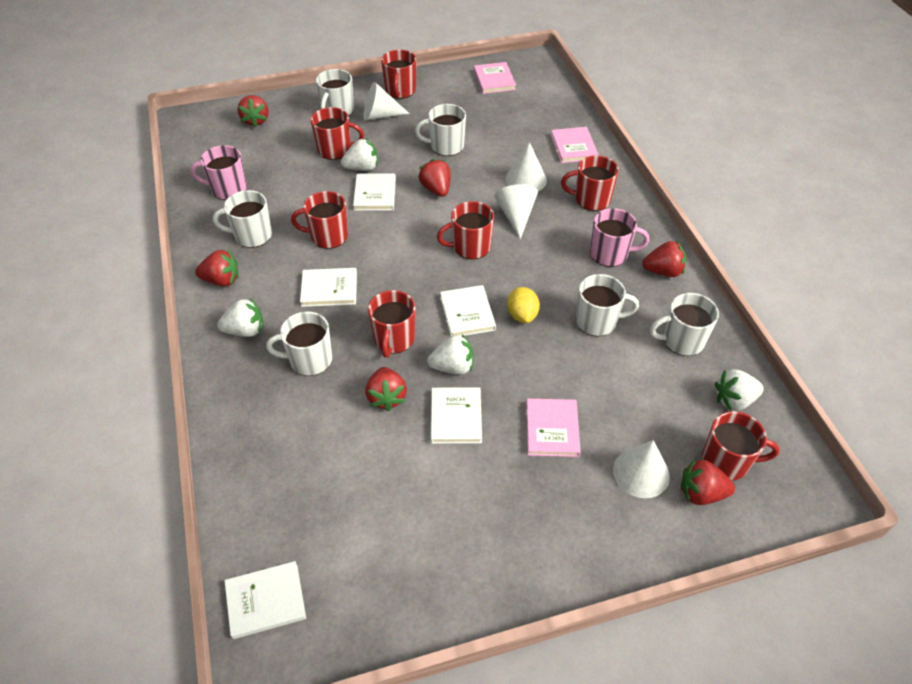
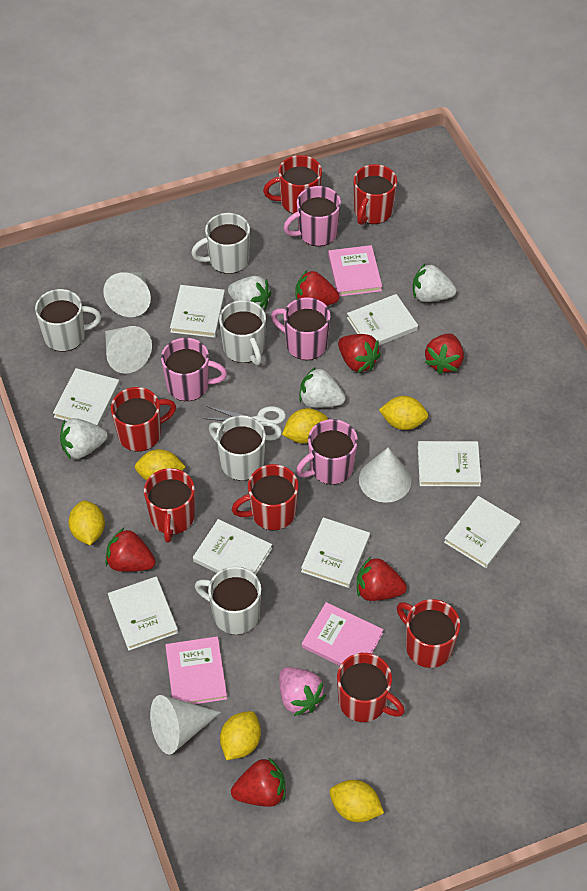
pink mug: [191,145,247,200] [590,208,649,267] = 2 -> [161,338,227,401] [271,297,331,360] [284,186,341,246] [296,419,358,485] = 4
pink strawberry: none = 0 -> [279,667,326,716] = 1
white book: [224,561,306,639] [300,268,357,307] [353,173,396,211] [431,387,482,444] [440,285,496,336] = 5 -> [53,368,120,426] [108,576,178,651] [170,285,225,338] [193,519,272,575] [301,517,370,588] [347,294,418,345] [418,441,481,487] [444,496,520,568] = 8
white mug: [213,190,272,248] [266,312,332,376] [316,69,354,116] [415,104,466,156] [576,274,639,336] [650,293,719,356] = 6 -> [35,289,101,352] [191,213,250,274] [195,566,261,635] [209,415,266,481] [219,300,266,365] = 5
white scissors: none = 0 -> [204,406,286,441] = 1
yellow lemon: [507,287,540,323] = 1 -> [68,500,105,545] [135,449,186,481] [220,711,261,760] [282,408,328,443] [330,780,384,822] [379,396,428,430] = 6

